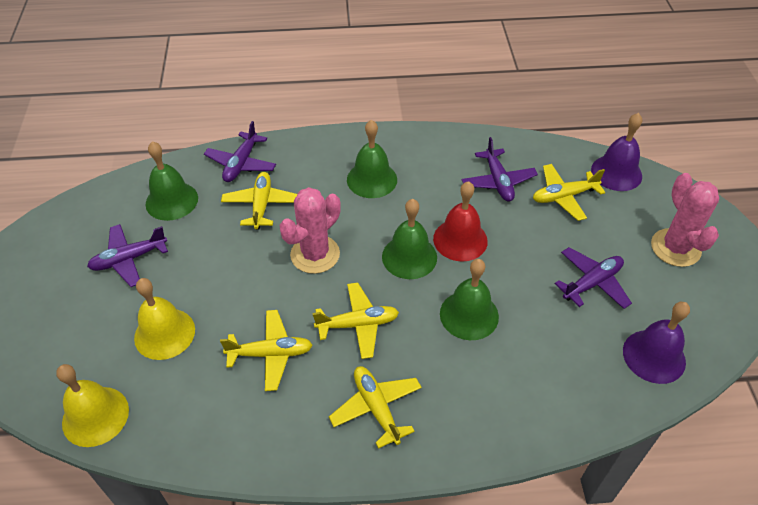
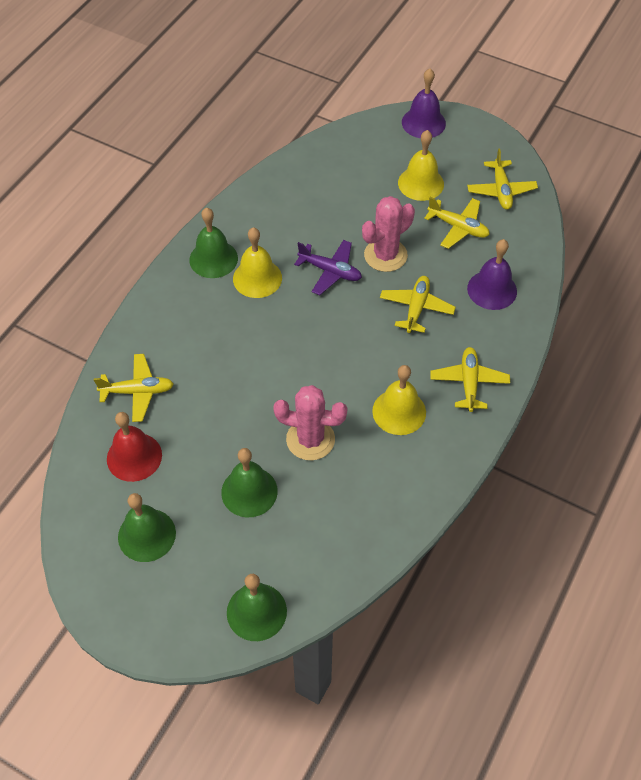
purple plane: [87,224,168,287] [204,121,276,182] [462,137,538,202] [555,247,632,309] = 4 -> [294,240,362,295] = 1
yellow bell: [56,364,129,447] [134,278,195,360] = 2 -> [233,227,282,298] [372,365,426,435] [398,130,444,201] = 3

